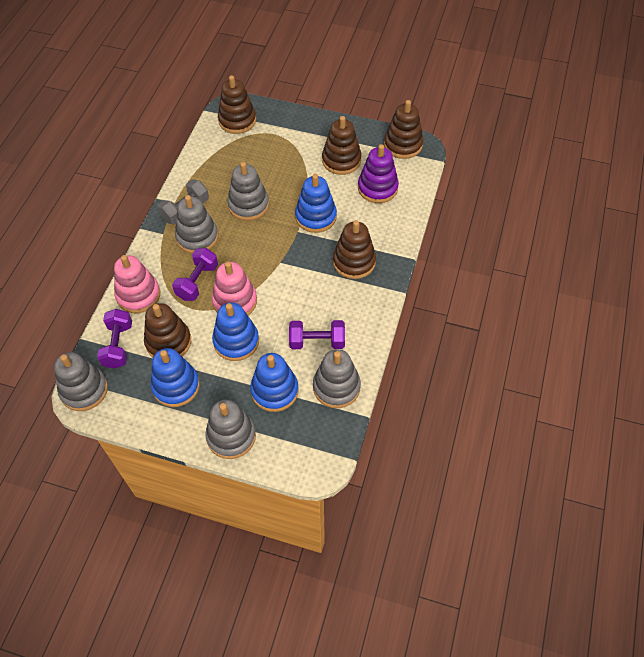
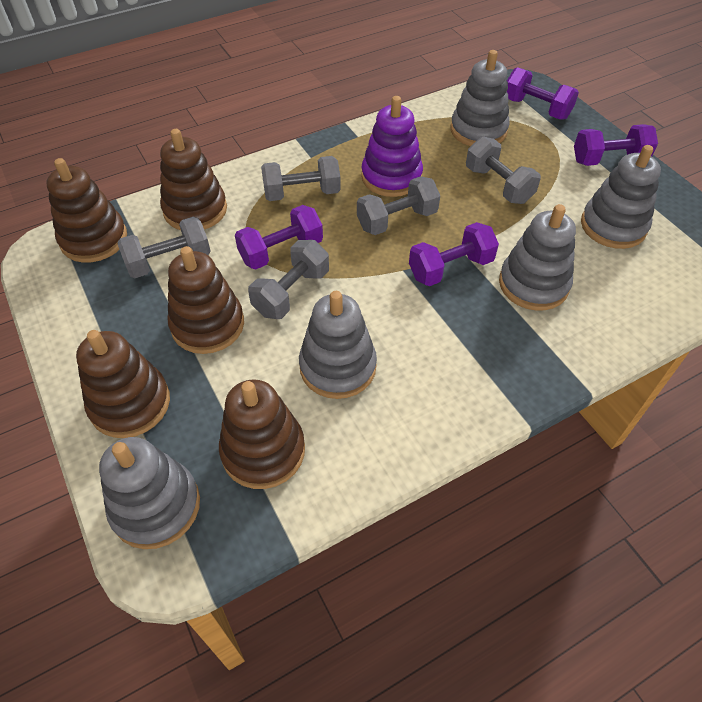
blue stacking toy: [150,348,200,407] [212,302,259,361] [250,353,299,412] [295,174,337,233] = 4 -> none = 0
grey dumbbell: [158,179,209,225] = 1 -> [117,216,211,278] [248,240,329,319] [261,156,341,201] [357,176,440,235] [466,136,541,204] = 5
pink stacking toy: [114,255,160,313] [212,262,257,315] = 2 -> none = 0
purple dumbbell: [97,309,132,369] [172,248,218,301] [289,320,345,349] = 3 -> [235,205,323,269] [409,222,499,286] [507,67,579,120] [574,124,658,166] = 4

